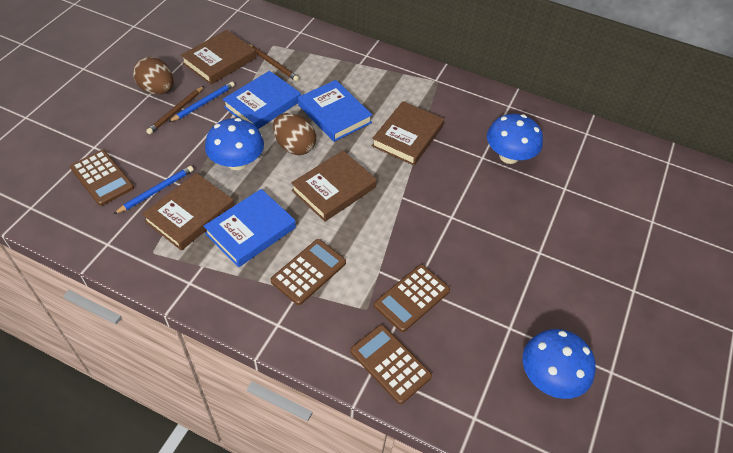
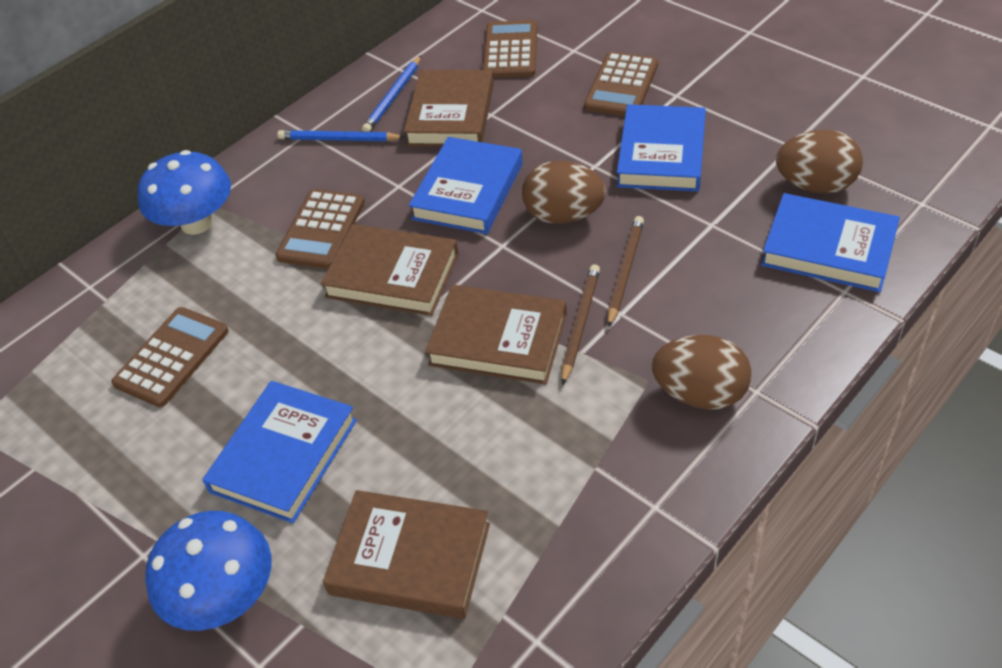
blue book: [203,189,296,267] [223,71,301,129] [298,80,372,142] = 3 -> [202,381,357,523] [409,137,523,234] [617,104,706,192] [761,193,900,292] = 4
blue mushroom: [205,118,264,170] [487,114,543,164] [523,329,596,399] = 3 -> [138,150,231,235] [145,511,271,631] = 2
brown egg: [133,57,173,95] [273,113,316,155] = 2 -> [522,161,606,224] [652,335,752,410] [776,130,863,194] = 3

